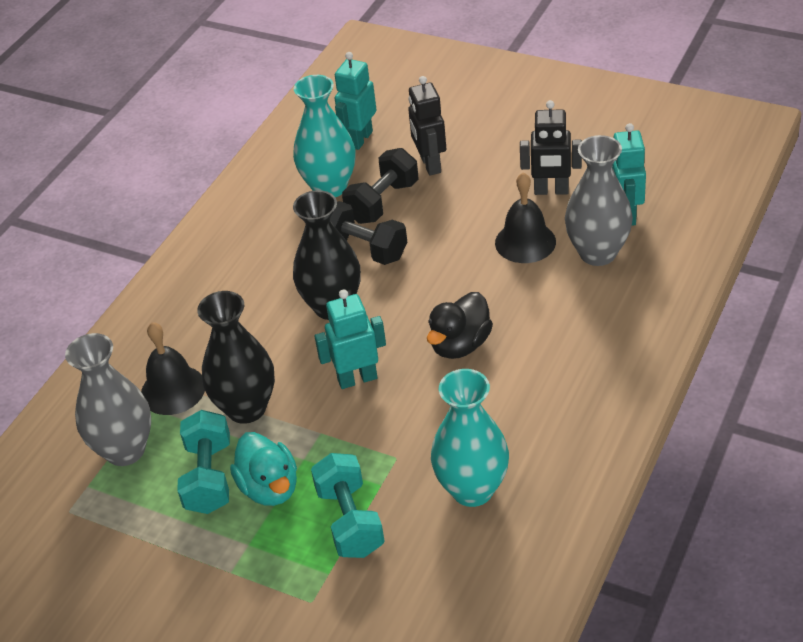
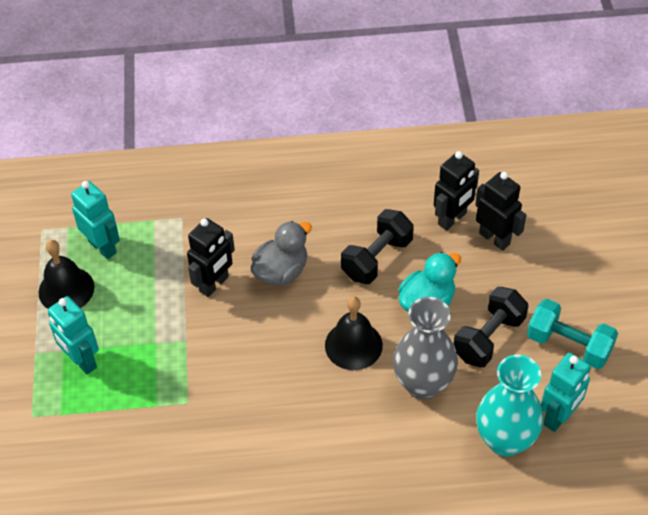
black duck: [427,292,493,359] = 1 -> none = 0
black robot: [408,76,446,175] [520,100,582,195] = 2 -> [187,218,235,297] [434,151,479,231] [475,172,526,251] = 3
black vase: [197,291,275,424] [293,190,361,320] = 2 -> none = 0
grey duck: none = 0 -> [251,221,312,286] = 1
grey vase: [65,333,151,466] [565,135,633,266] = 2 -> [393,297,458,400] = 1
turquoise dumbbell: [177,410,230,514] [311,453,384,558] = 2 -> [527,299,618,369] = 1
turquoise vase: [293,75,355,197] [431,369,509,507] = 2 -> [476,355,544,457] = 1

